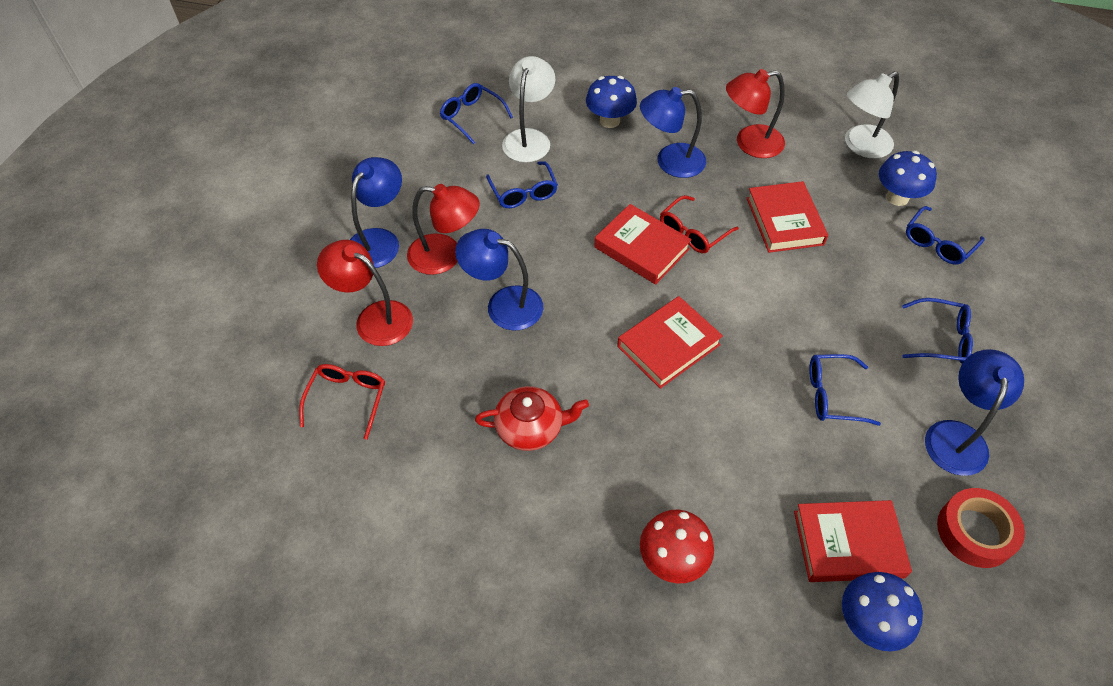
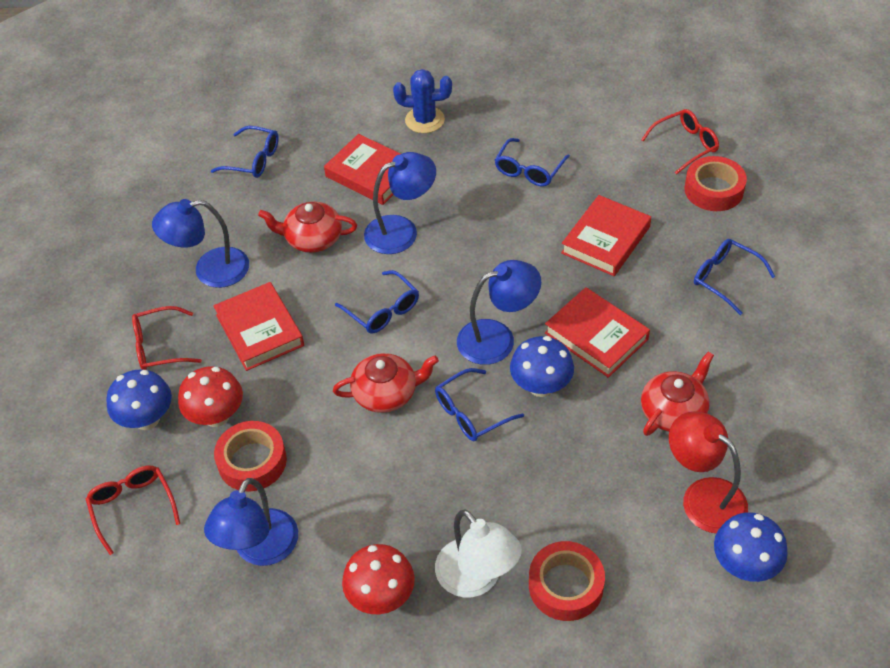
blue cactus: none = 0 -> [393,69,452,133] = 1
red glasses: [299,364,385,440] [660,195,739,253] = 2 -> [86,466,180,555] [132,306,202,370] [641,109,719,175] = 3
red lamp: [317,240,413,346] [407,184,480,275] [726,69,785,158] = 3 -> [669,411,748,533] = 1
red mushroom: [640,510,714,583] = 1 -> [178,366,243,427] [342,544,415,614] = 2
red tape: [937,488,1025,568] = 1 -> [214,421,287,491] [529,541,605,621] [685,156,747,211] = 3
red teapot: [475,386,589,451] = 1 -> [258,202,357,253] [333,353,439,413] [641,352,714,436] = 3
white lamp: [502,56,555,162] [845,72,899,158] = 2 -> [435,510,522,598] = 1

